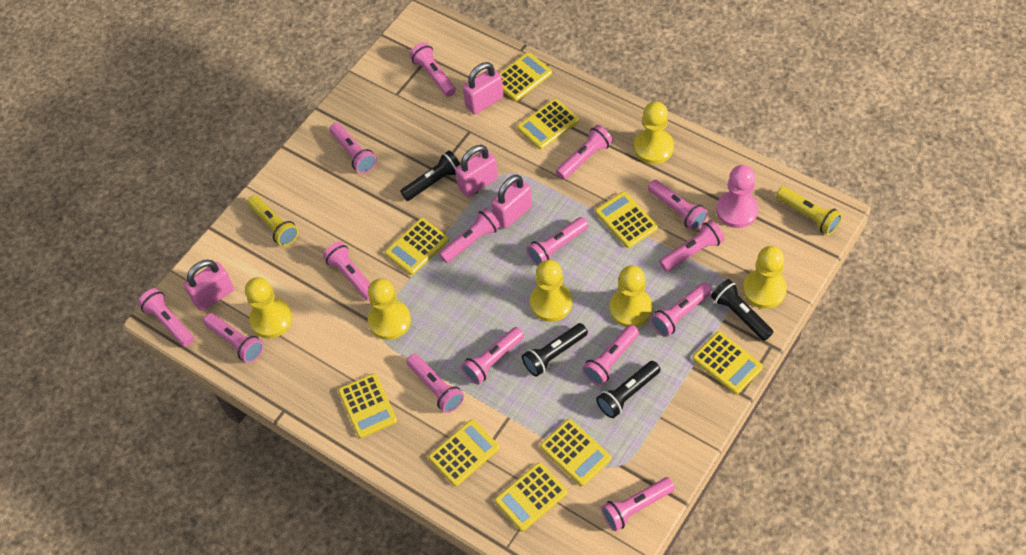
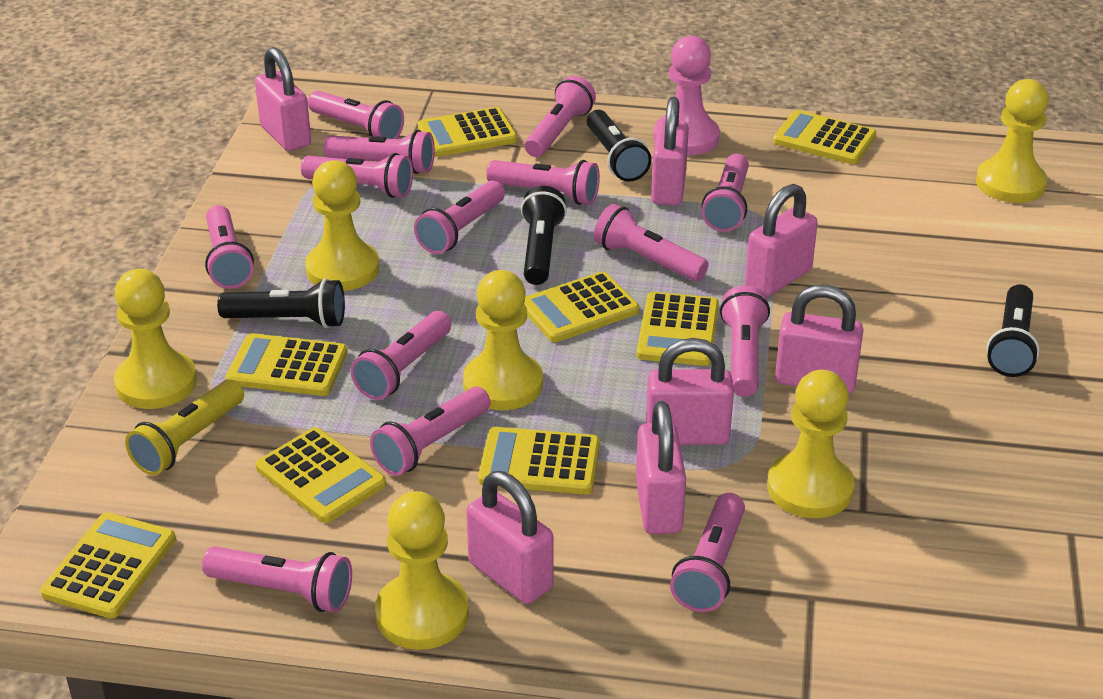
pink flashlight: [138,288,194,347] [203,313,263,363] [323,241,370,301] [330,123,377,174] [406,354,464,413] [410,42,456,97] [439,208,501,263] [461,327,524,385] [527,217,588,266] [556,125,613,180] [582,324,639,386] [601,477,675,531] [648,180,708,230] [650,282,712,337] [659,220,725,272] = 15 -> [202,546,352,612] [205,205,254,289] [301,153,413,198] [308,91,404,139] [323,130,435,174] [350,311,451,400] [370,386,490,476] [414,181,505,254] [486,160,600,205] [525,76,596,157] [594,204,709,281] [670,493,745,612] [702,154,749,232] [720,285,770,397] = 14
pink padlock: [184,260,234,311] [455,145,498,197] [463,62,504,115] [491,175,532,229] = 4 -> [255,47,311,151] [466,471,554,604] [636,401,686,534] [646,338,734,445] [651,97,689,206] [745,184,818,296] [775,285,863,394] = 7
yellow calculator: [338,373,397,438] [385,218,449,275] [428,420,499,486] [495,462,567,531] [499,52,552,101] [517,99,579,150] [540,419,611,486] [595,192,658,248] [692,331,763,394] = 9 -> [40,512,176,619] [226,333,347,396] [255,427,386,523] [418,107,517,157] [478,427,600,494] [524,271,639,342] [637,292,719,366] [773,110,876,164] = 8
yellow flashlight: [247,195,298,246] [776,186,842,235] = 2 -> [125,379,244,475] = 1

